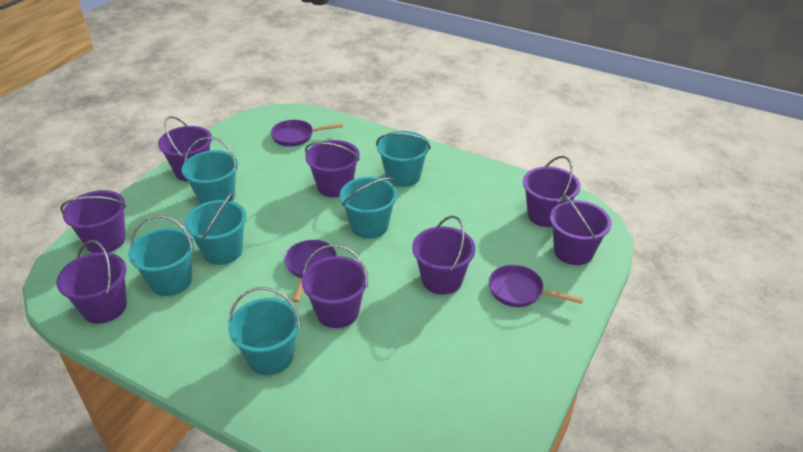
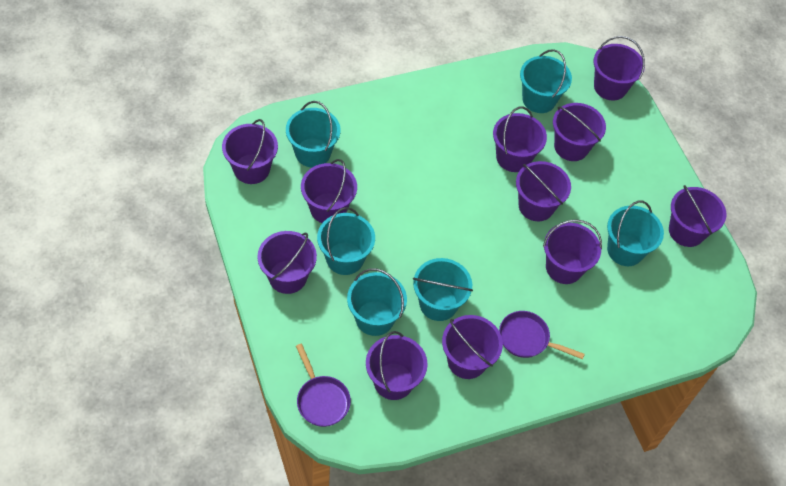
purple bucket: [56,240,127,324] [60,190,126,253] [158,116,212,182] [301,244,368,328] [305,140,360,197] [412,216,476,295] [523,156,580,227] [550,193,612,265] = 8 -> [222,119,278,184] [257,231,317,294] [301,159,357,223] [366,331,428,400] [442,315,503,379] [493,107,547,172] [516,161,571,221] [543,219,602,284] [553,103,606,161] [594,36,645,101] [669,185,726,247] = 11
purple pan: [270,120,343,147] [284,240,337,303] [489,265,583,307] = 3 -> [296,344,351,427] [499,311,585,359] = 2

